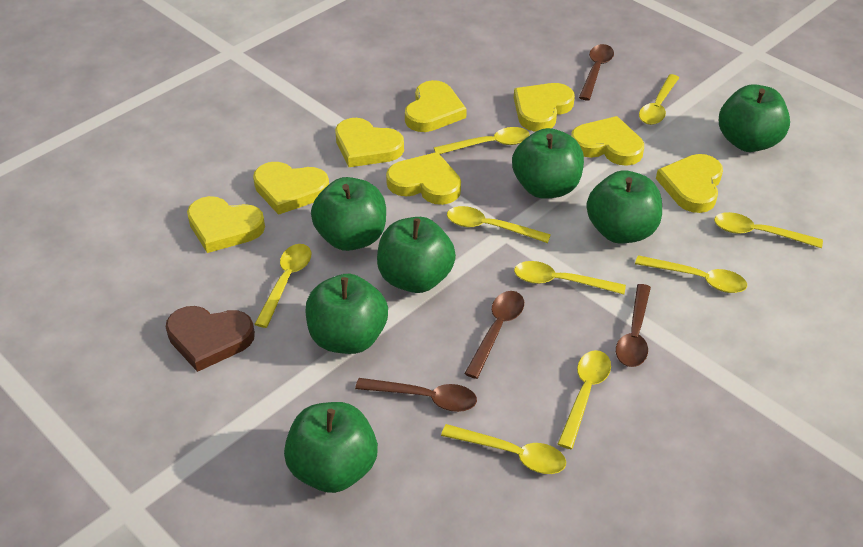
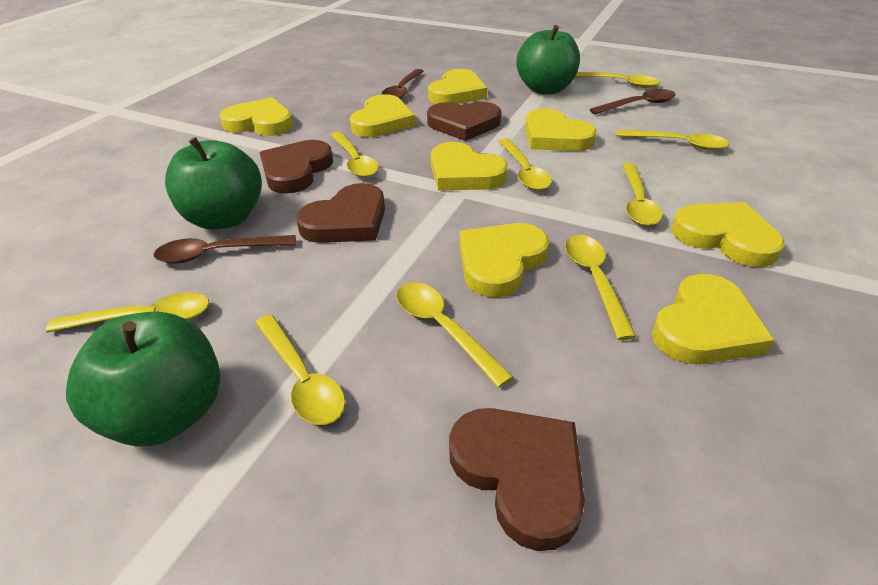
brown heart: [166,306,255,372] = 1 -> [260,140,333,194] [296,183,385,243] [427,102,501,141] [449,408,585,551] = 4
brown spoon: [355,378,477,412] [464,291,524,379] [579,44,614,100] [616,284,651,367] = 4 -> [154,235,296,263] [382,69,424,99] [590,89,675,114] = 3
green apple: [284,402,378,493] [305,274,388,354] [311,177,386,251] [377,217,456,293] [512,128,584,199] [586,171,662,244] [719,84,790,152] = 7 -> [66,311,221,447] [165,137,262,230] [516,25,580,95] = 3

